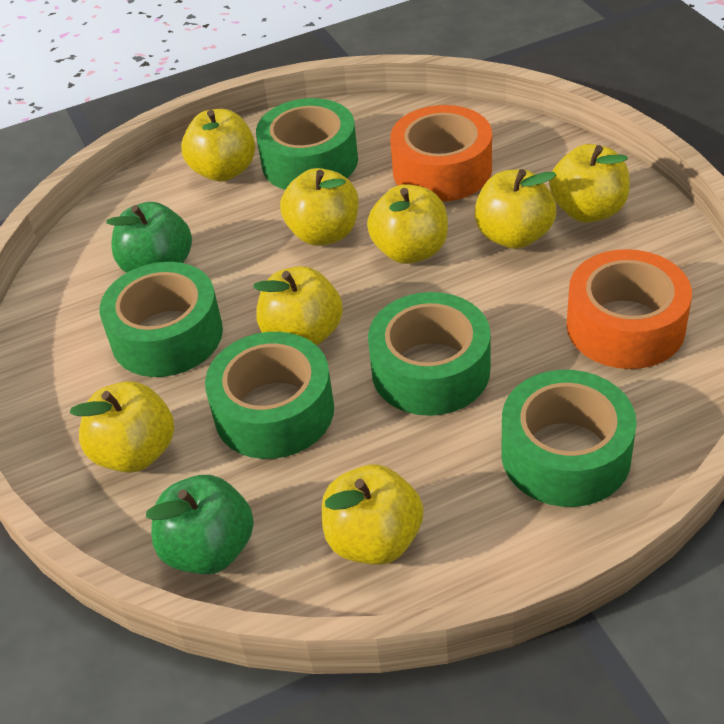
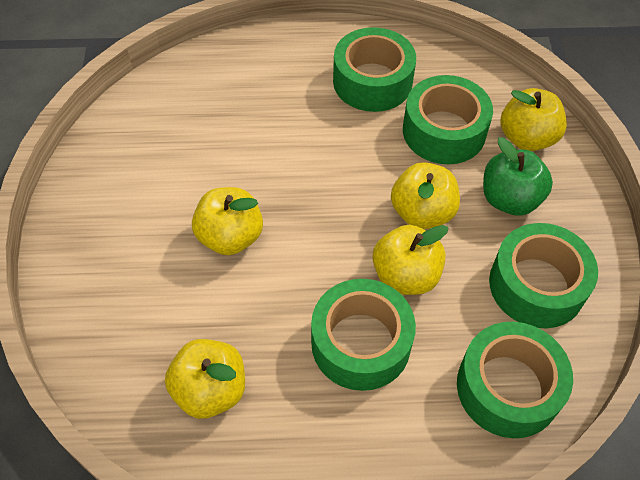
green apple: [106,202,192,273] [146,475,254,574] = 2 -> [483,137,553,216] = 1
orange tape: [390,105,492,202] [566,249,692,369] = 2 -> none = 0
yellow apple: [70,381,174,473] [181,109,255,182] [253,266,343,345] [280,168,359,246] [322,464,424,565] [367,184,448,264] [474,169,556,249] [549,144,630,223] = 8 -> [165,339,245,419] [192,187,263,255] [373,225,449,295] [391,162,460,229] [500,88,567,151] = 5

